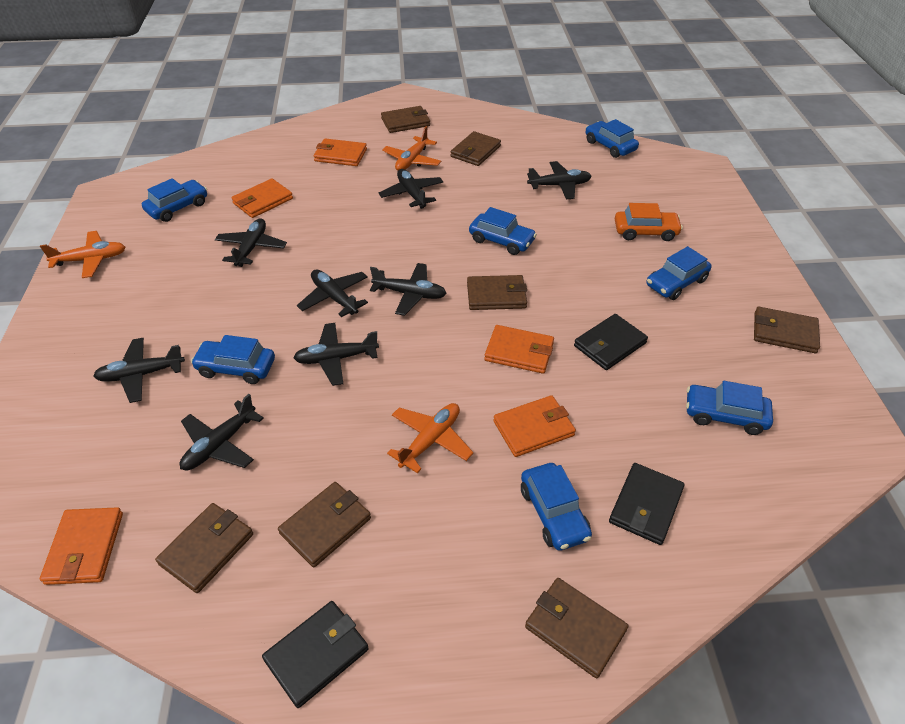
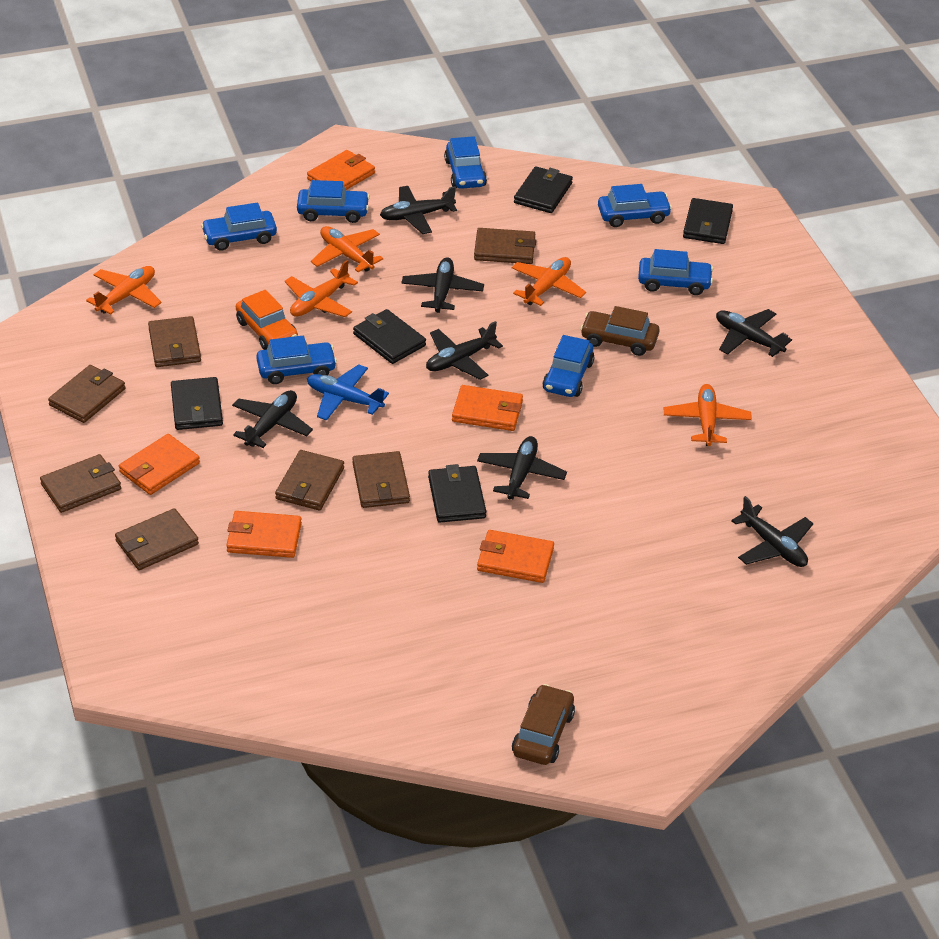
black plane: [93,338,185,403] [180,394,264,471] [215,218,287,267] [293,323,379,386] [297,270,368,317] [370,263,447,316] [379,169,443,209] [527,161,592,199] = 8 -> [232,390,313,448] [380,186,457,234] [401,257,484,313] [426,321,503,380] [477,436,567,499] [716,309,792,357] [731,496,813,567] = 7
black wallet: [262,601,369,708] [574,314,648,370] [609,463,685,545] = 3 -> [171,377,223,430] [353,309,426,364] [428,464,486,523] [514,166,573,213] [683,198,733,244] = 5
blue plane: none = 0 -> [307,364,389,421] = 1
brown car: none = 0 -> [512,684,575,765] [580,306,659,356] = 2
orange plane: [40,231,125,278] [382,126,441,171] [387,403,473,473] = 3 -> [86,266,161,315] [285,260,358,317] [311,226,383,272] [511,257,586,306] [664,384,752,446] = 5

